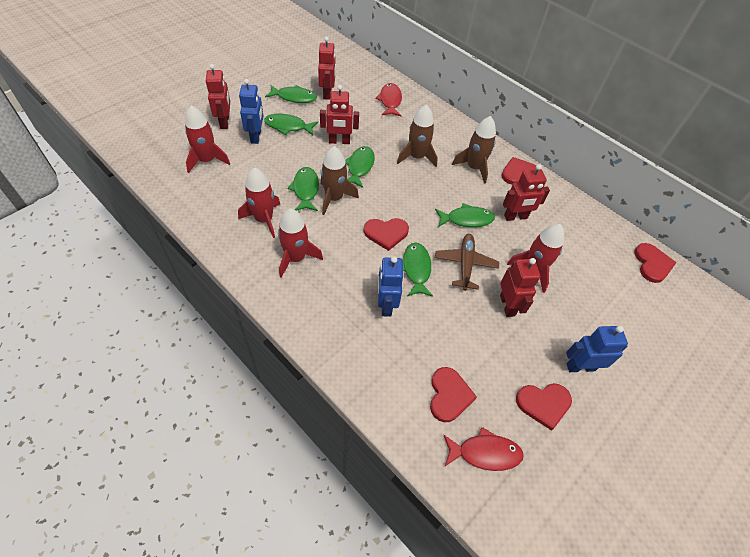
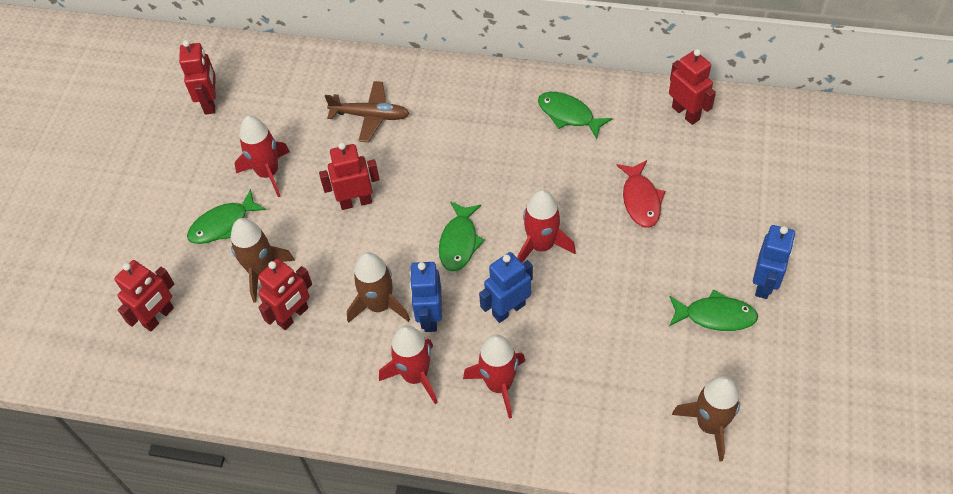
green fish: [264,114,318,135] [265,85,317,103] [287,167,319,211] [345,146,375,188] [403,242,433,297] [435,203,495,227] = 6 -> [187,189,266,244] [439,201,485,271] [538,92,612,139] [669,290,758,331] = 4
red fish: [375,83,402,116] [444,427,524,471] = 2 -> [616,160,665,228] = 1
red heart: [364,218,409,251] [430,367,477,422] [502,157,536,185] [516,383,572,431] [634,243,676,283] = 5 -> none = 0

